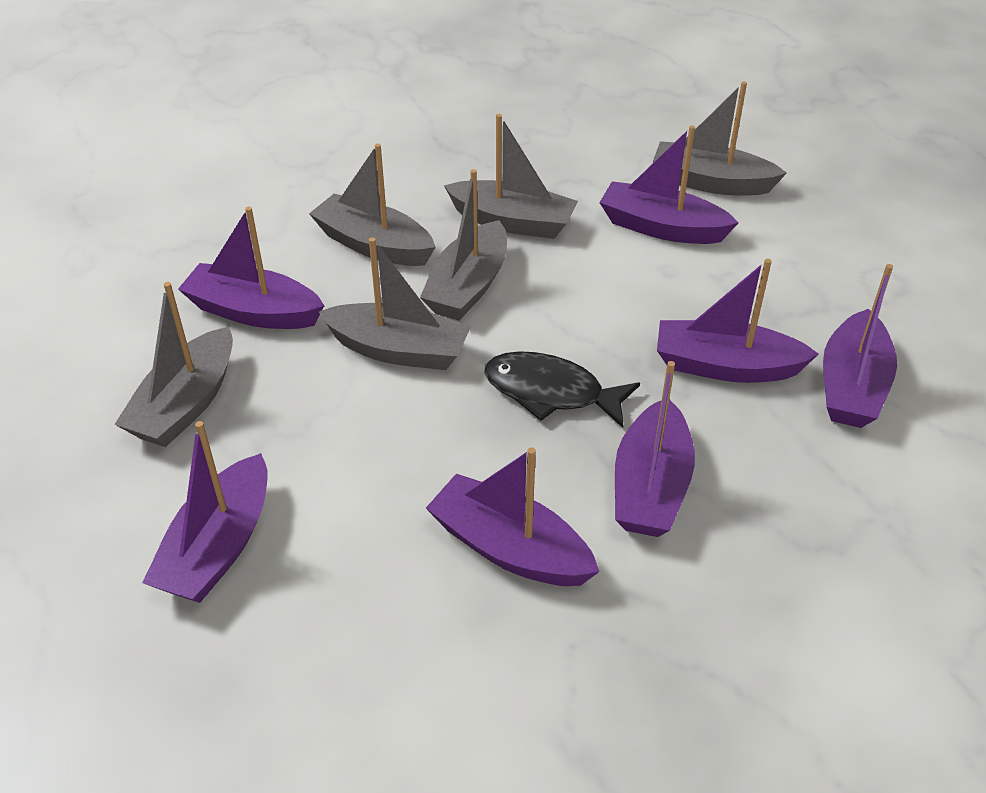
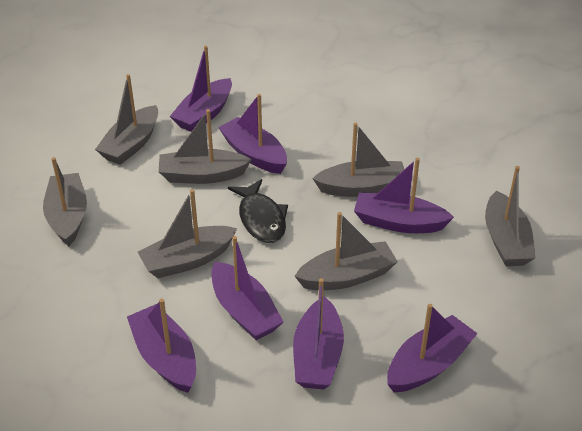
grey boat: [114,282,233,447] [309,144,436,266] [318,237,471,370] [420,169,507,321] [444,114,578,239] [653,82,787,195] = 6 -> [43,157,87,246] [95,74,158,165] [138,189,237,278] [159,109,252,184] [295,212,398,290] [312,123,404,197] [485,166,536,266] = 7

